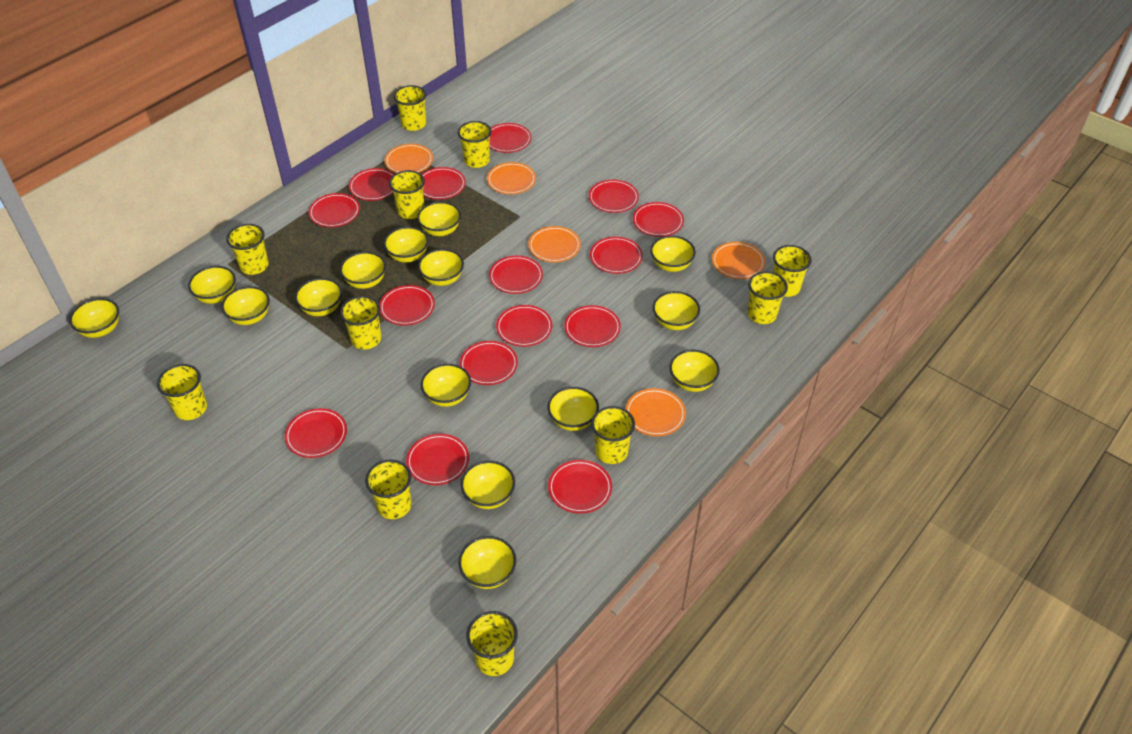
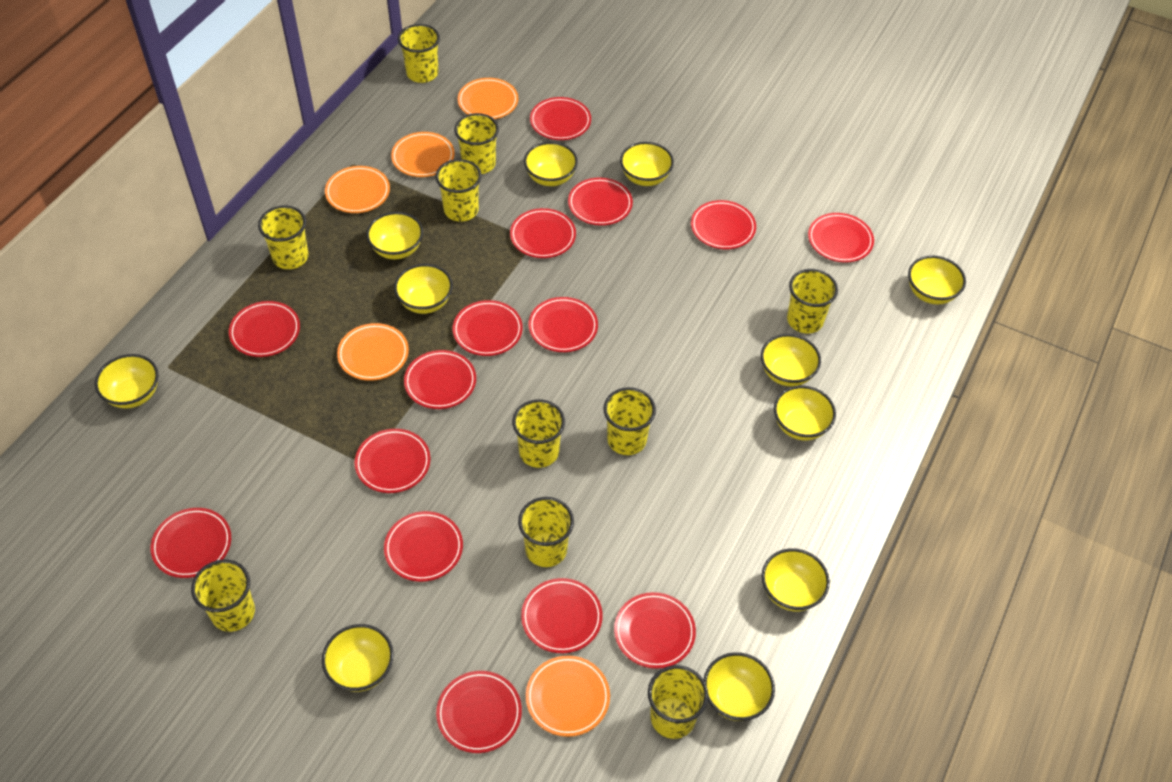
yellow bowl: [69,298,119,338] [188,266,236,304] [221,286,270,325] [295,278,342,316] [340,252,386,289] [384,227,429,263] [417,202,461,236] [418,249,464,286] [421,364,471,407] [458,536,516,589] [461,461,515,509] [547,387,599,431] [650,235,696,272] [653,291,700,330] [669,350,720,392] = 15 -> [95,354,159,408] [322,624,394,692] [366,212,423,259] [394,264,453,314] [524,142,578,186] [620,142,674,186] [704,652,775,721] [761,334,821,387] [762,548,830,611] [774,386,836,440] [908,255,966,304] = 11
yellow cup: [157,364,207,420] [226,224,269,275] [340,296,381,350] [365,459,412,519] [389,170,425,219] [394,85,427,131] [458,121,492,168] [466,611,518,676] [591,406,635,464] [747,271,788,324] [773,245,812,297] = 11 -> [191,559,255,632] [258,206,309,269] [398,24,440,83] [436,159,482,221] [454,113,499,174] [512,399,565,468] [518,497,574,567] [603,387,656,455] [648,665,708,739] [787,269,838,333] = 10

